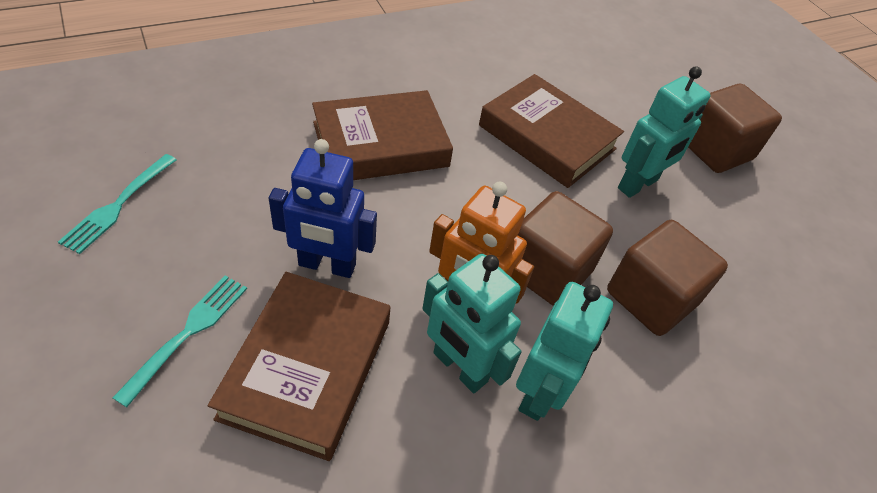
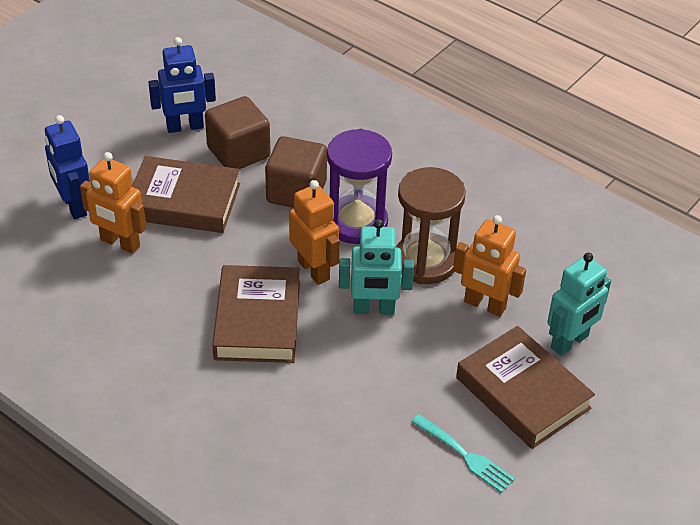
blue robot: [269,139,377,278] = 1 -> [45,115,90,219] [148,37,216,133] = 2
brown cube: [518,191,613,306] [607,220,728,336] [688,84,782,173] = 3 -> [205,96,271,169] [265,136,327,208] = 2
brown hourglass: none = 0 -> [396,167,466,284] = 1
orange robot: [429,182,534,304] = 1 -> [80,152,146,253] [289,180,340,285] [453,215,526,317] = 3
purple hourglass: none = 0 -> [327,129,392,244] = 1
turquoise fork: [58,154,177,254] [112,275,247,407] = 2 -> [411,414,515,493] = 1
turquoise robot: [422,254,521,393] [516,282,613,421] [618,66,711,198] = 3 -> [339,219,414,315] [547,253,611,356] = 2

